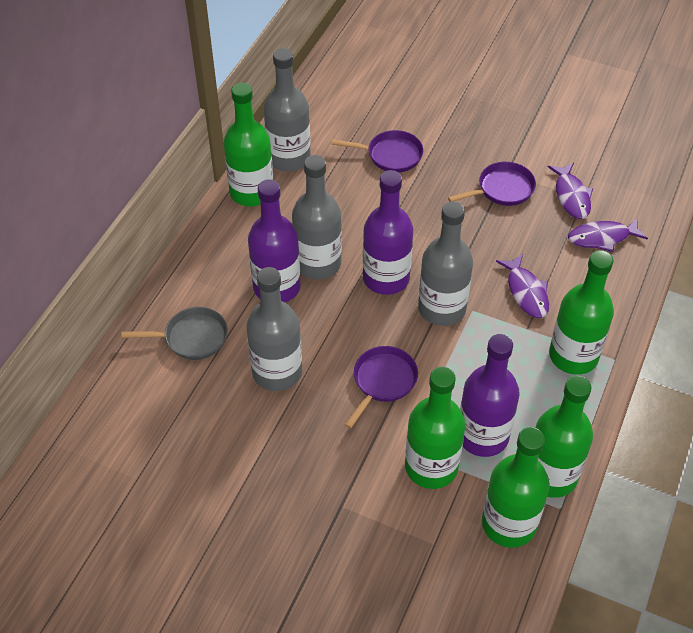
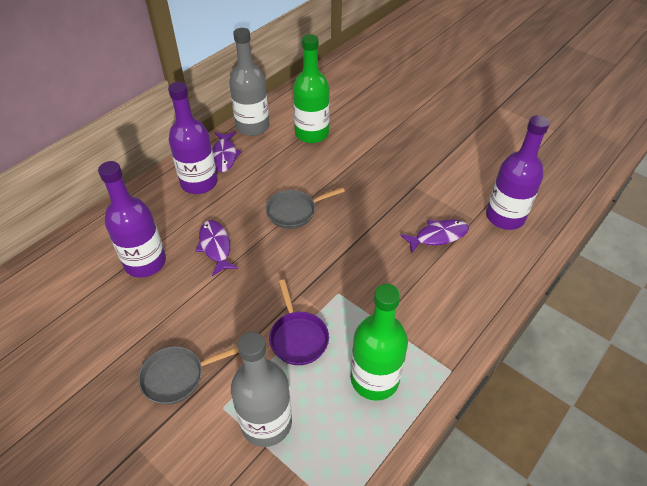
green bottle: [224,83,273,206] [405,367,465,489] [482,427,550,548] [535,376,593,498] [549,250,614,375] = 5 -> [293,34,330,143] [351,284,408,401] = 2
grey bottle: [246,267,302,391] [264,48,311,172] [292,155,342,279] [418,201,473,326] = 4 -> [229,28,269,136] [231,332,292,447] = 2
grey pan: [121,307,228,360] = 1 -> [138,346,239,405] [265,187,345,229] = 2
purple pan: [332,130,423,173] [345,346,418,429] [448,162,536,206] = 3 -> [269,279,329,365] = 1

